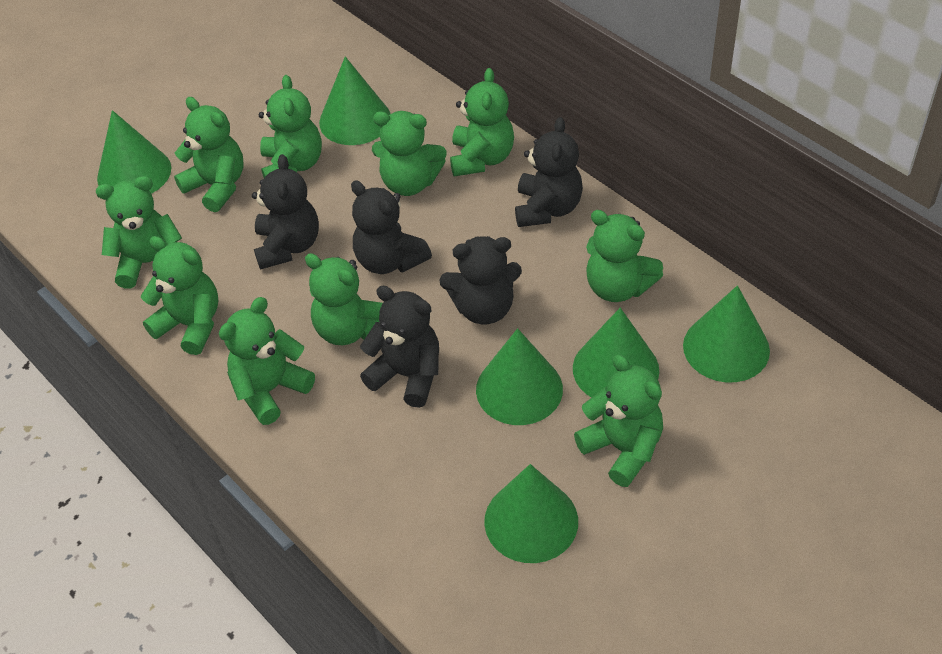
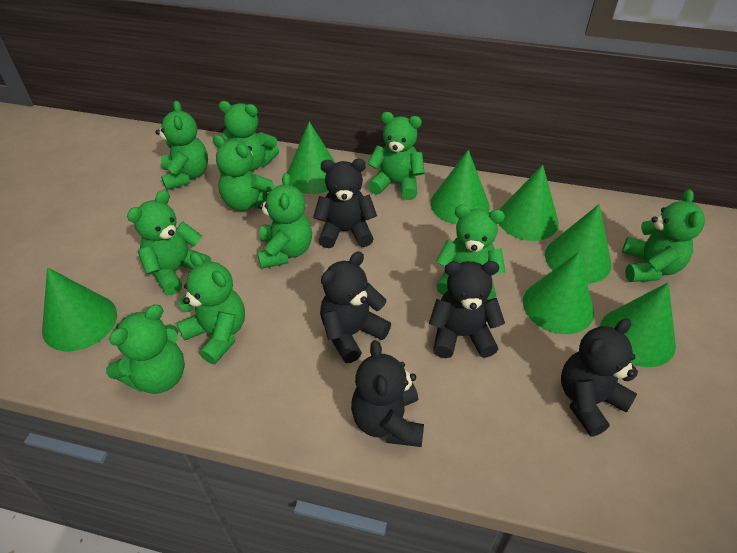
green cone: [97,110,171,194] [319,56,391,145] [476,328,563,425] [484,464,578,563] [573,308,659,398] [683,285,770,382] = 6 -> [42,268,117,351] [287,122,336,194] [430,150,490,224] [499,165,559,241] [523,252,594,334] [545,204,611,284] [600,282,676,367] = 7

